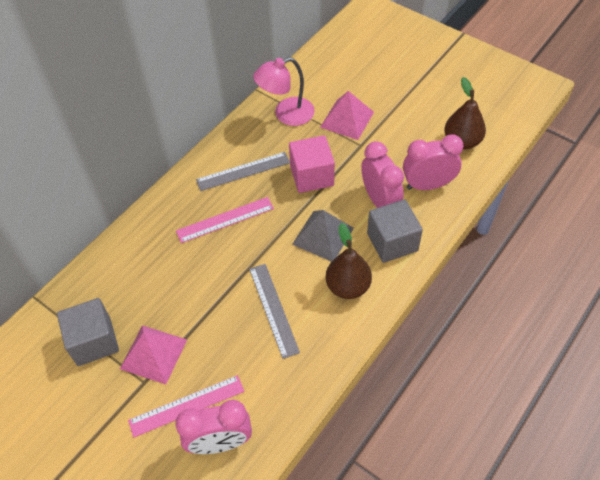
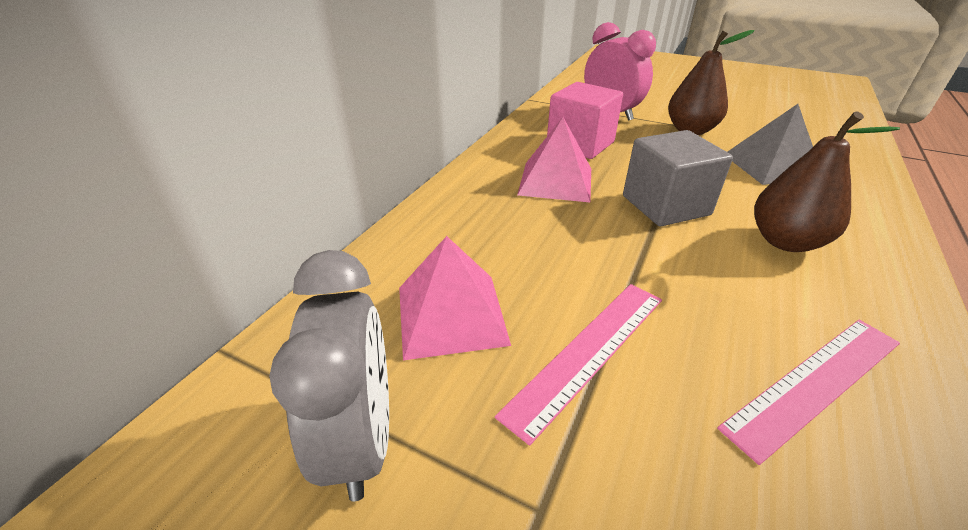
grey clock: none = 0 -> [269,250,389,501] = 1
grey cube: [57,298,119,366] [367,199,423,263] = 2 -> [623,130,733,226] = 1
grey ruler: [196,152,290,191] [249,264,300,359] = 2 -> none = 0
pink clock: [175,400,252,454] [361,141,404,208] [403,134,463,190] = 3 -> [584,22,656,121] = 1
pink lamp: [253,57,315,126] = 1 -> none = 0

